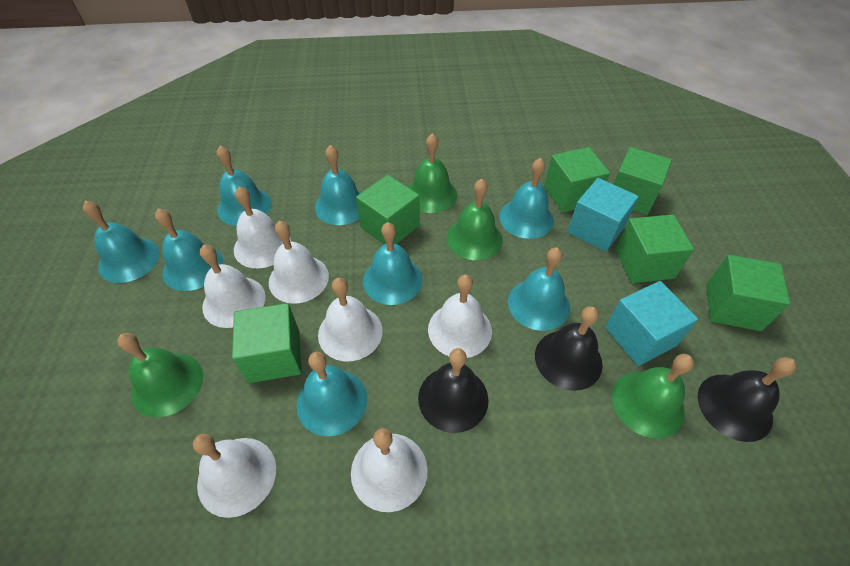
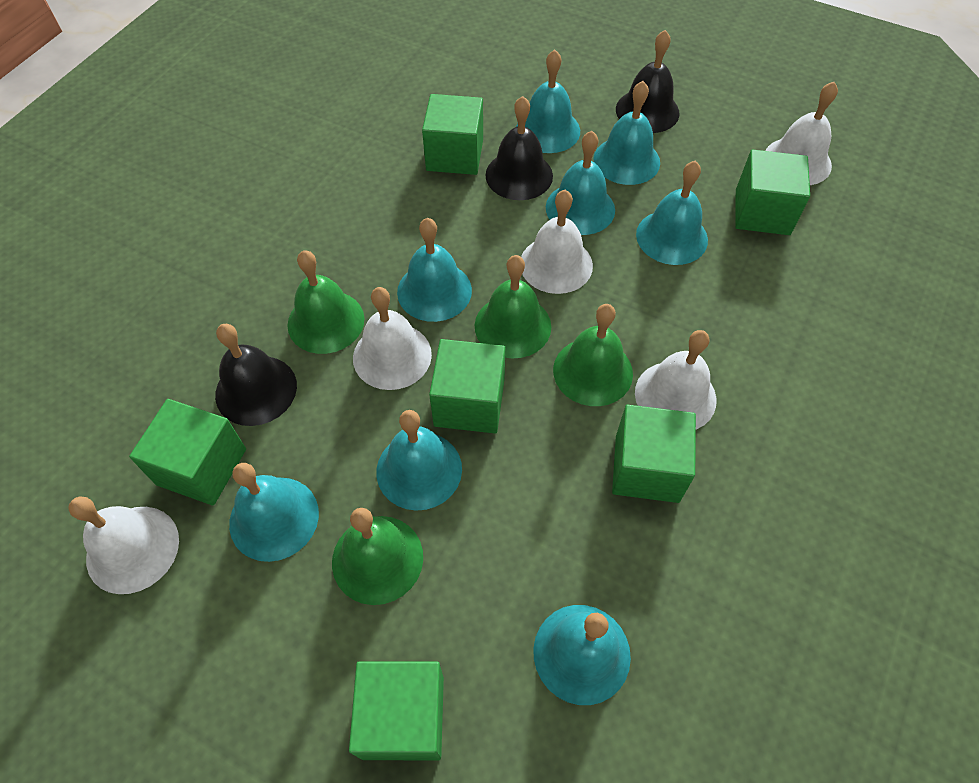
turquoise cube: [567,178,639,252] [605,281,698,366] = 2 -> none = 0
white bell: [193,434,276,518] [200,245,266,328] [234,187,291,268] [269,221,329,304] [318,278,383,361] [351,428,428,512] [428,275,492,358] = 7 -> [68,497,179,594] [353,287,432,390] [521,190,593,294] [635,330,716,430] [765,82,838,185] = 5

